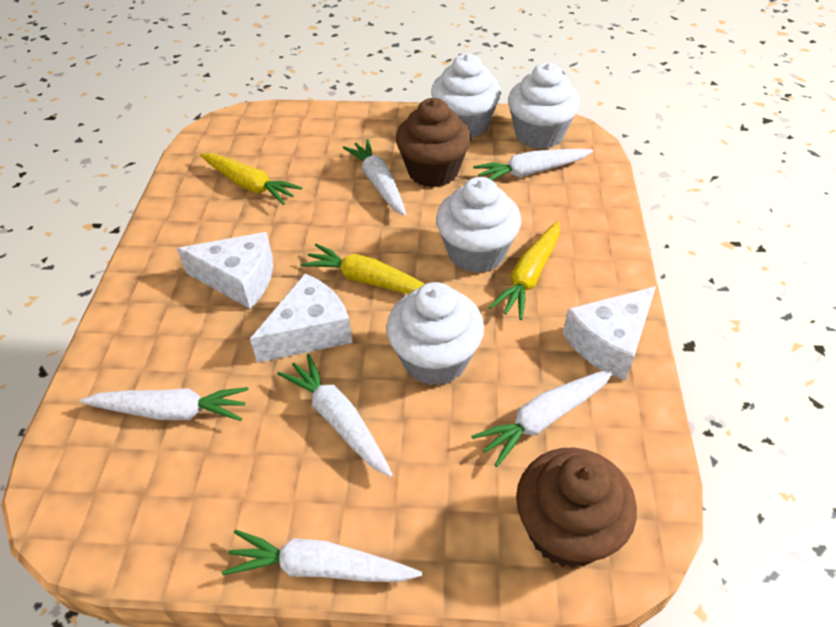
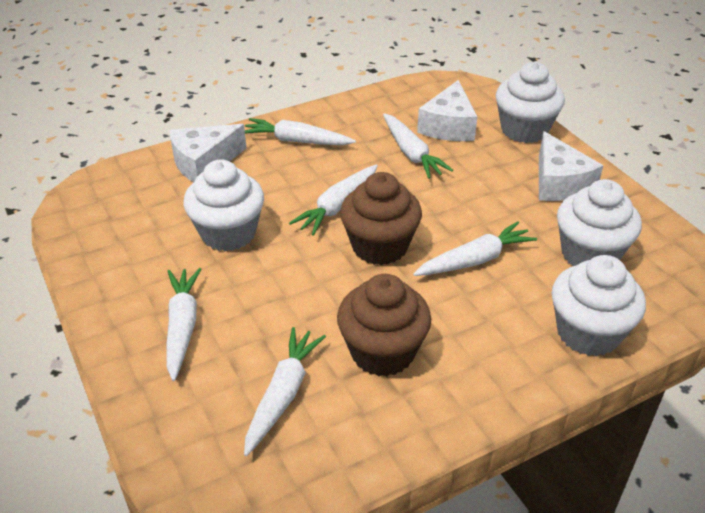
yellow carrot: [200,153,303,205] [301,244,425,294] [489,221,560,320] = 3 -> none = 0

